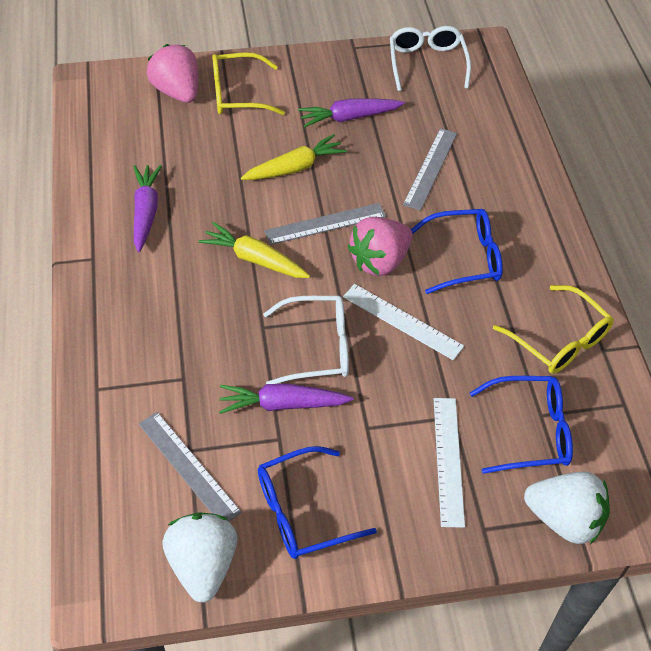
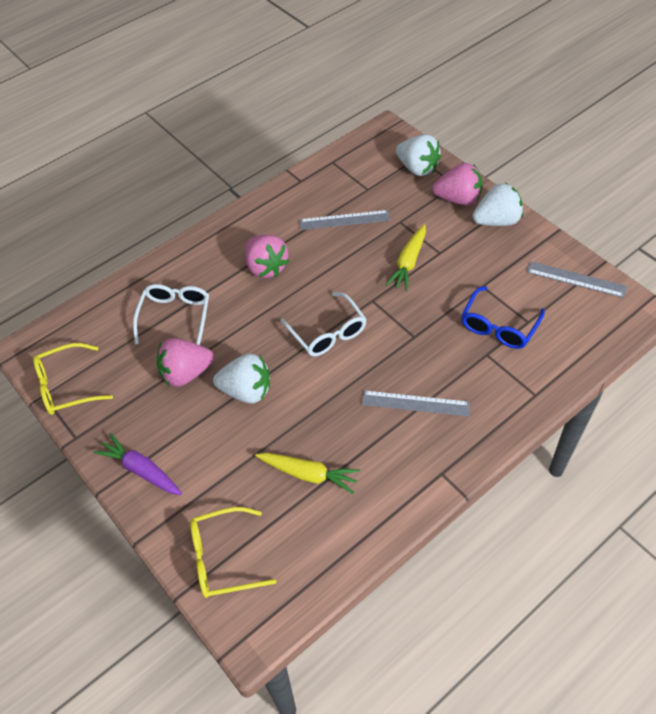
blue glasses: [258,446,377,559] [411,209,503,294] [470,376,573,474] = 3 -> [462,286,545,349] = 1
pink strawberry: [147,44,198,103] [348,217,413,276] = 2 -> [157,338,214,387] [245,235,289,278] [432,163,482,206] = 3
purple carrot: [133,165,162,252] [219,383,353,414] [298,98,405,128] = 3 -> [93,433,182,495] = 1
white ruler: [343,284,464,360] [434,398,465,528] = 2 -> none = 0
white strawberry: [162,512,237,603] [524,472,610,544] = 2 -> [213,353,270,404] [396,134,441,176] [472,183,523,226] = 3

